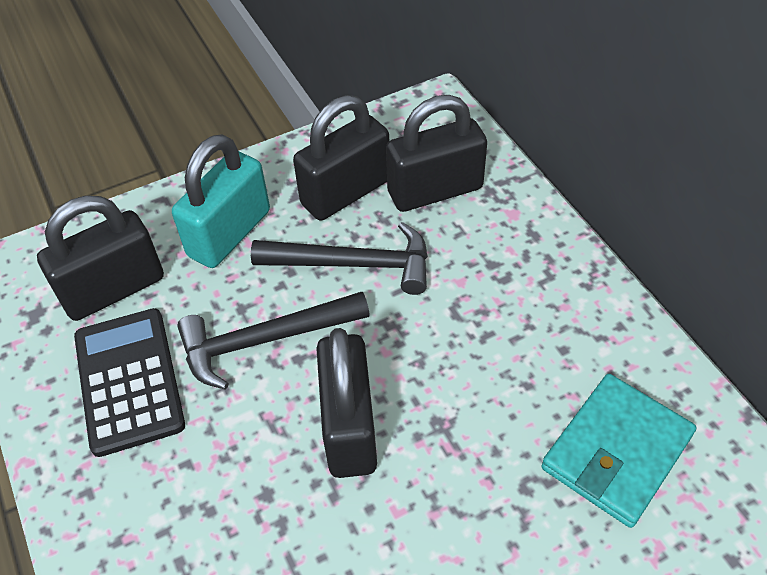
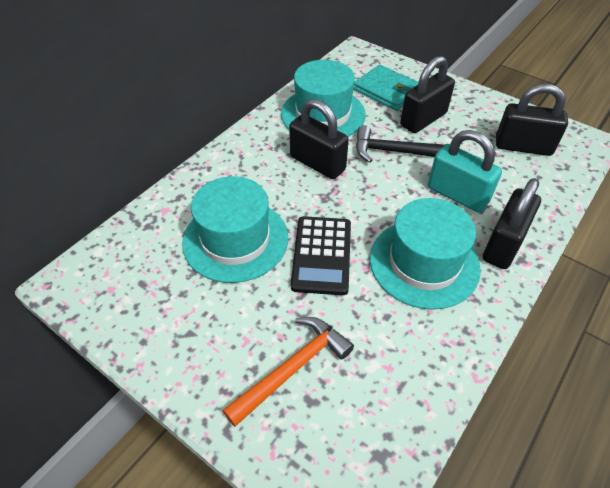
black hammer: [177,292,370,390] [251,222,428,295] = 2 -> [356,125,444,163] = 1
orange hammer: none = 0 -> [222,317,354,427] = 1
turquoise hat: none = 0 -> [182,176,288,283] [281,60,366,137] [370,198,481,310] = 3

